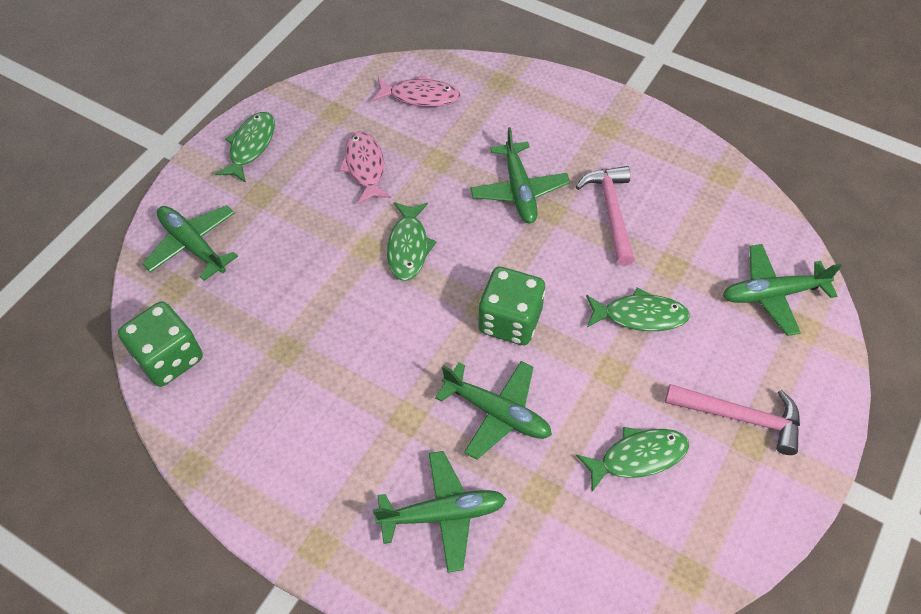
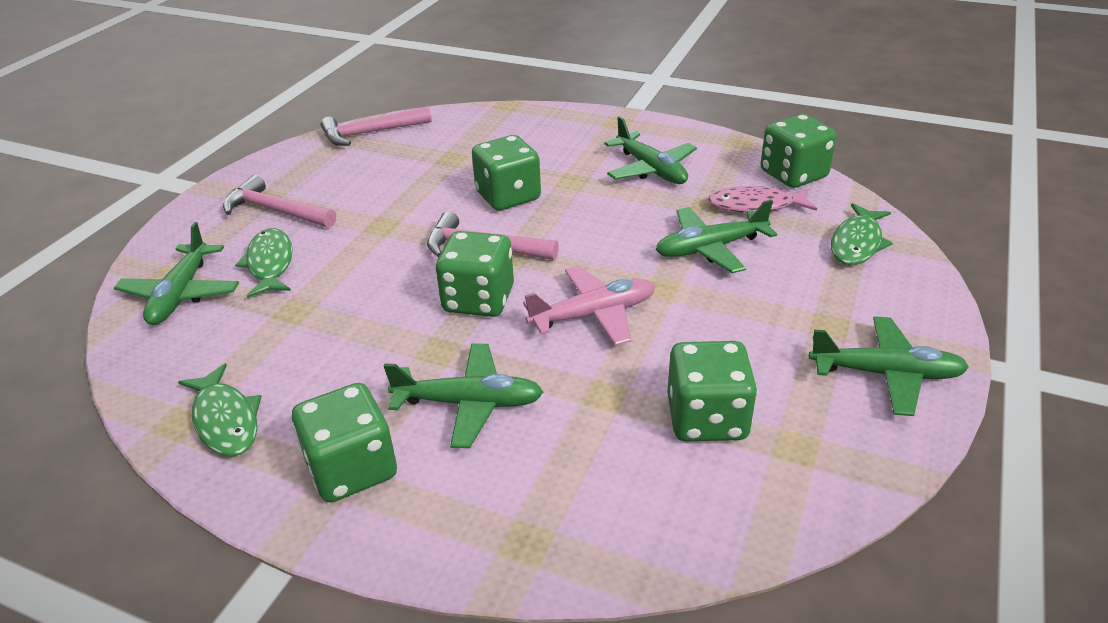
green dice: [118,301,203,387] [478,267,545,345] = 2 -> [292,383,397,502] [436,231,514,317] [472,135,541,210] [668,341,757,441] [761,114,837,188] = 5
green fish: [215,112,275,183] [387,202,437,281] [576,427,689,492] [586,288,690,331] = 4 -> [178,363,262,456] [235,228,293,298] [831,203,893,265] = 3
pink fish: [339,131,391,204] [372,74,460,107] = 2 -> [708,186,817,213] = 1
pink hammer: [576,166,635,266] [665,384,800,455] = 2 -> [223,175,336,228] [321,106,432,146] [427,211,559,260] = 3
pink plane: none = 0 -> [523,266,655,346] = 1

